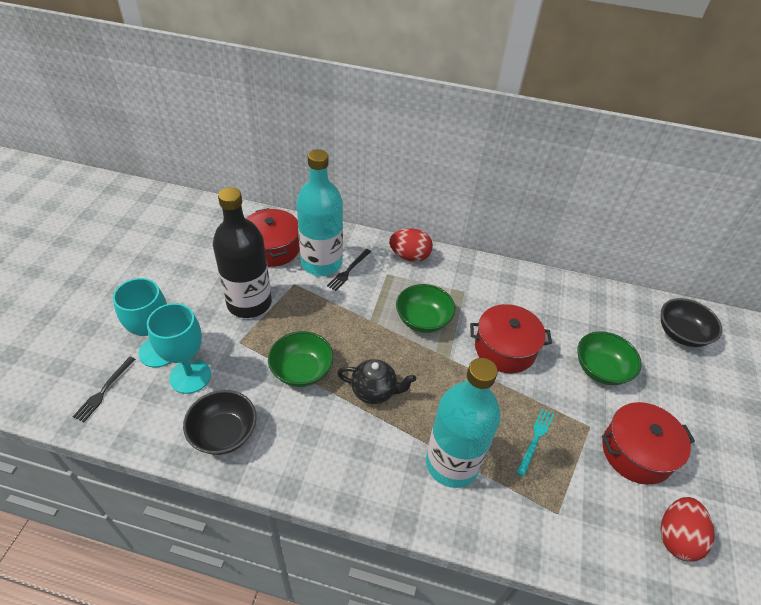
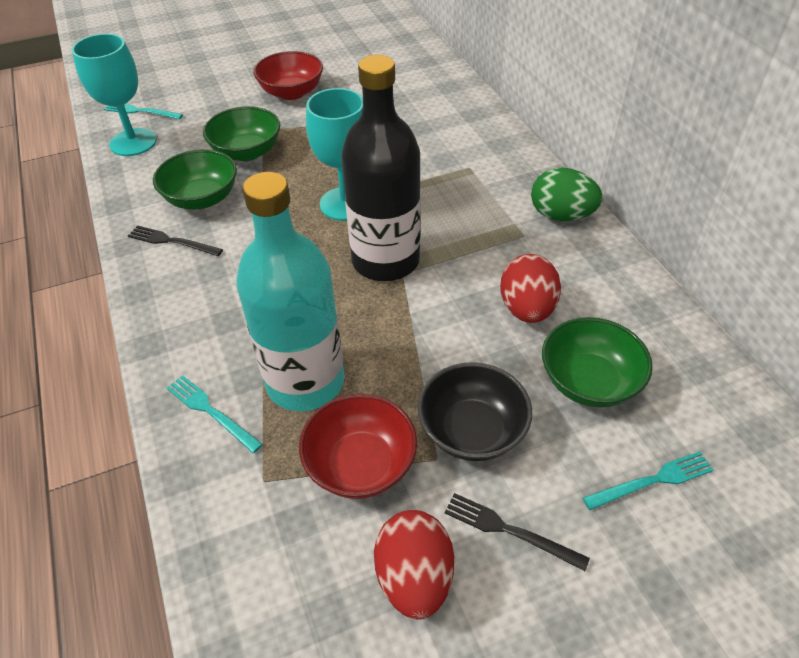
black bowl: [183,390,257,455] [661,298,722,347] = 2 -> [418,362,532,461] = 1
black teapot: [337,359,416,404] = 1 -> none = 0
green egg: none = 0 -> [531,167,603,221] = 1
red bowl: none = 0 -> [254,51,323,100] [299,394,417,499] = 2
red pot: [246,208,299,267] [470,304,552,373] [602,402,695,485] = 3 -> none = 0
turquoise bottle: [296,149,343,276] [426,358,501,488] = 2 -> [236,172,345,411] = 1
turquoise fork: [516,409,554,477] = 1 -> [104,104,183,119] [167,375,263,453] [583,452,714,510] = 3

